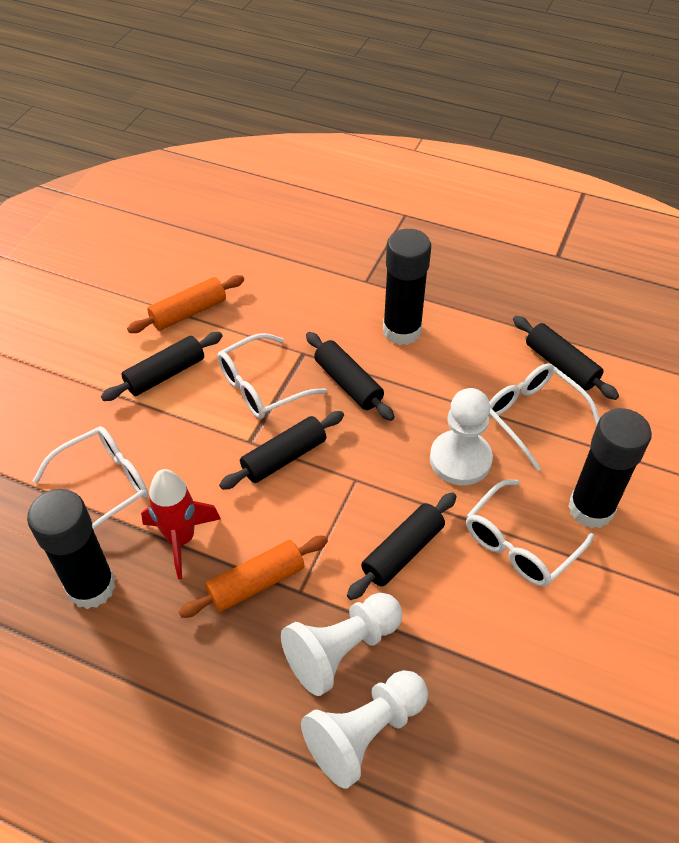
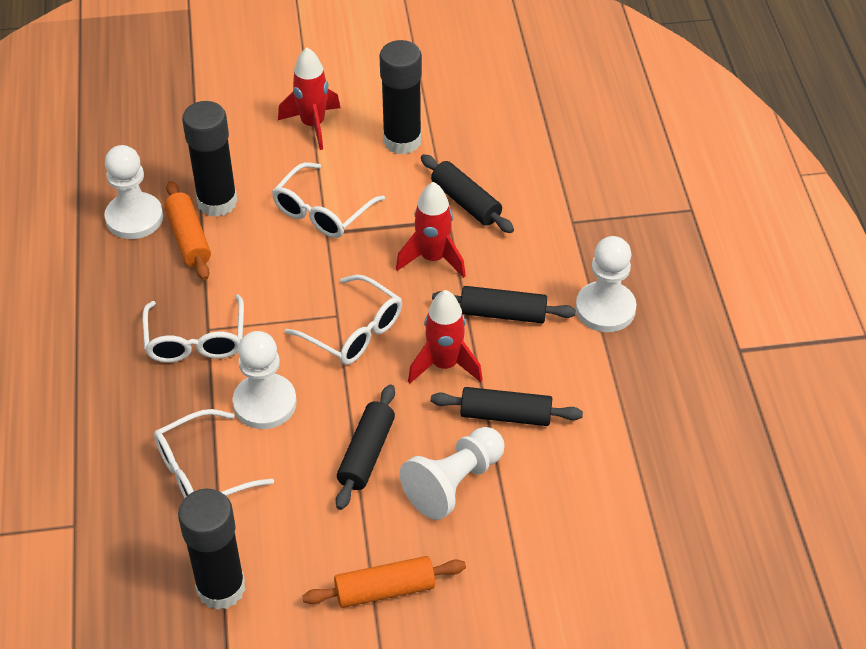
black rolling pin: [101,332,223,401] [219,411,344,490] [306,332,395,421] [347,492,457,600] [513,316,619,400] = 5 -> [336,384,395,510] [421,154,514,233] [431,387,583,426] [432,286,576,323] = 4
red rocket: [141,469,221,580] = 1 -> [278,47,341,150] [396,182,466,278] [408,290,483,383] = 3
white pawn: [281,593,402,696] [301,670,428,789] [430,388,493,485] = 3 -> [104,145,163,239] [233,331,297,429] [400,427,505,520] [576,236,636,332] = 4

